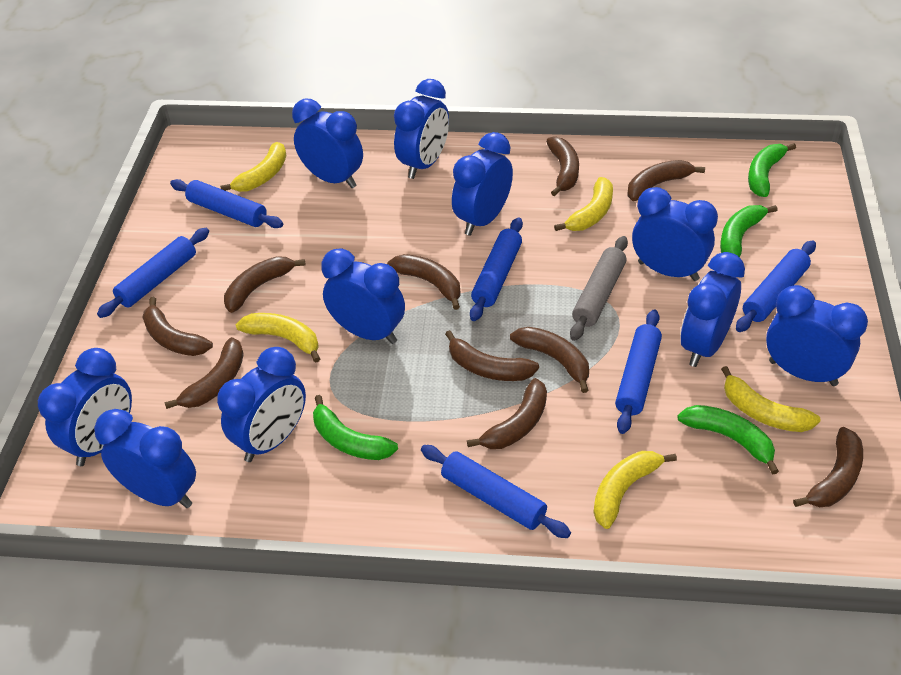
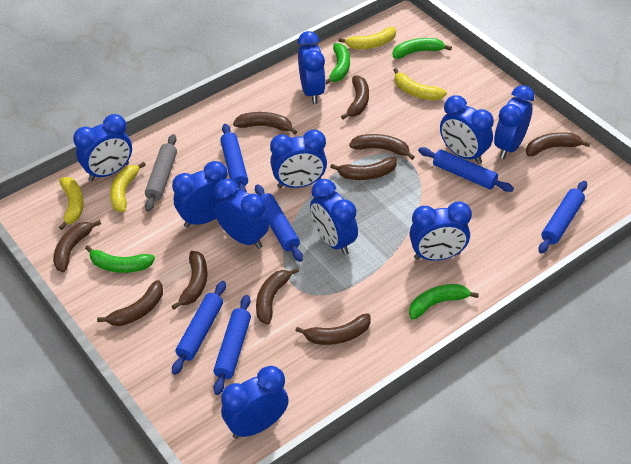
yellow banana: [220,142,286,192] [236,313,320,363] [554,177,613,231] [593,451,677,529] [721,366,821,432] = 5 -> [59,177,84,230] [110,162,146,212] [338,27,396,49] [394,68,447,100] = 4

